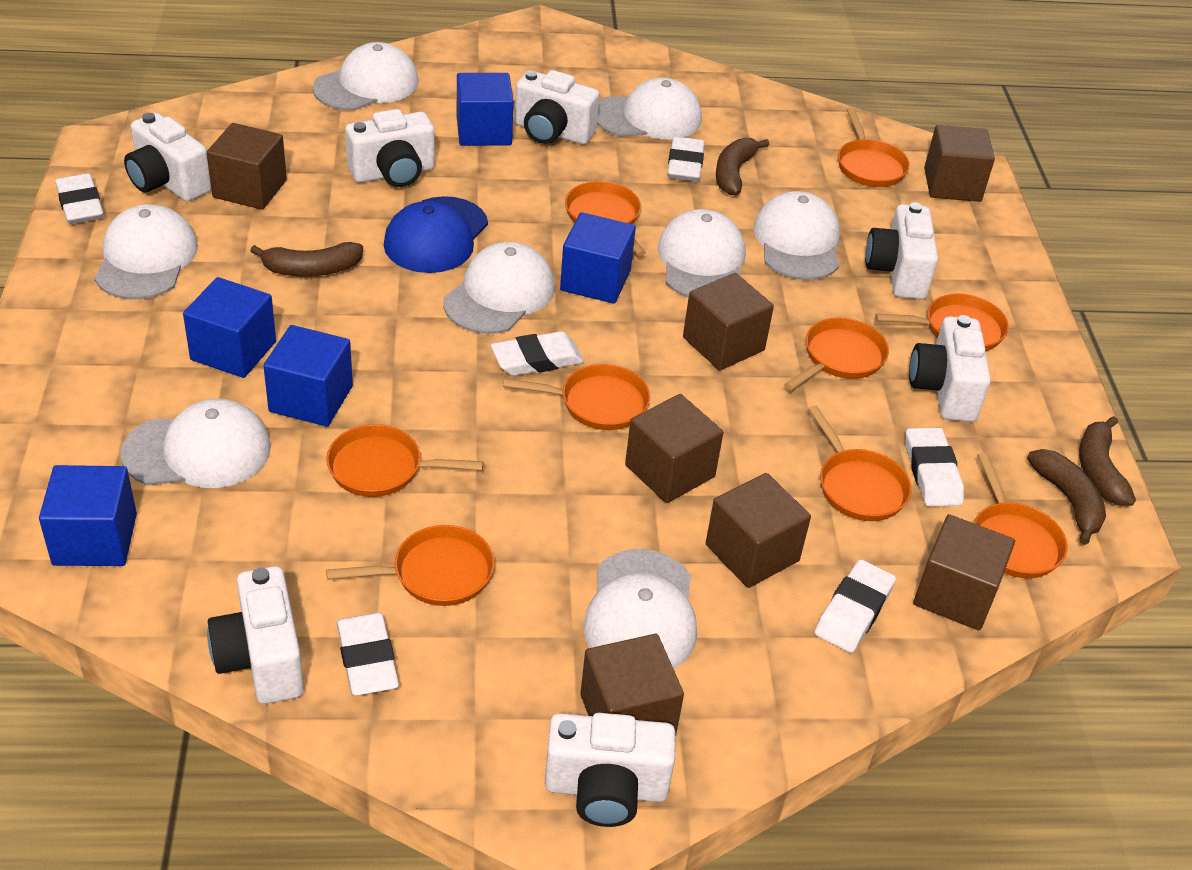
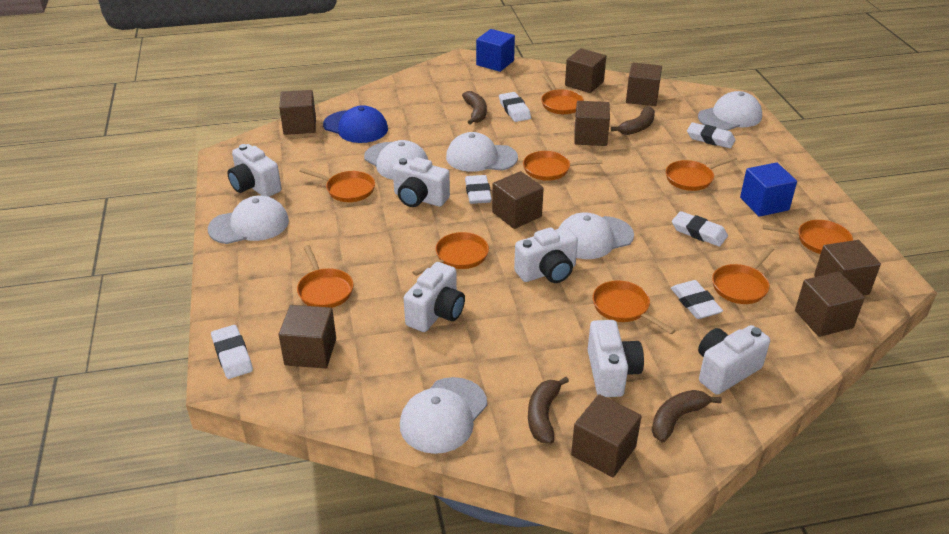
blue cube: [39,465,137,566] [183,277,276,378] [264,325,353,427] [456,73,514,146] [560,212,636,304] = 5 -> [476,29,515,72] [740,162,797,217] = 2
brown cube: [207,123,287,210] [580,634,684,737] [625,394,724,503] [683,273,774,370] [706,473,811,588] [913,514,1015,630] [924,125,995,202] = 7 -> [279,90,316,135] [279,305,336,368] [492,171,544,229] [565,48,606,93] [571,394,641,477] [574,101,610,146] [626,63,662,106] [795,272,865,337] [814,240,881,295] = 9
white camera: [124,113,211,202] [207,566,304,704] [345,109,434,187] [515,70,600,144] [545,713,676,827] [865,202,938,300] [909,315,991,422] = 7 -> [227,144,282,197] [393,157,450,207] [404,262,465,332] [514,227,578,283] [588,320,644,397] [698,325,770,395] = 6
white cap: [94,204,198,299] [120,399,271,488] [313,42,419,110] [443,242,555,334] [583,549,697,669] [597,78,702,139] [658,209,745,298] [753,191,840,280] = 8 -> [208,196,289,244] [364,140,428,180] [400,377,487,454] [446,132,518,172] [558,213,634,259] [698,91,762,131] = 6

